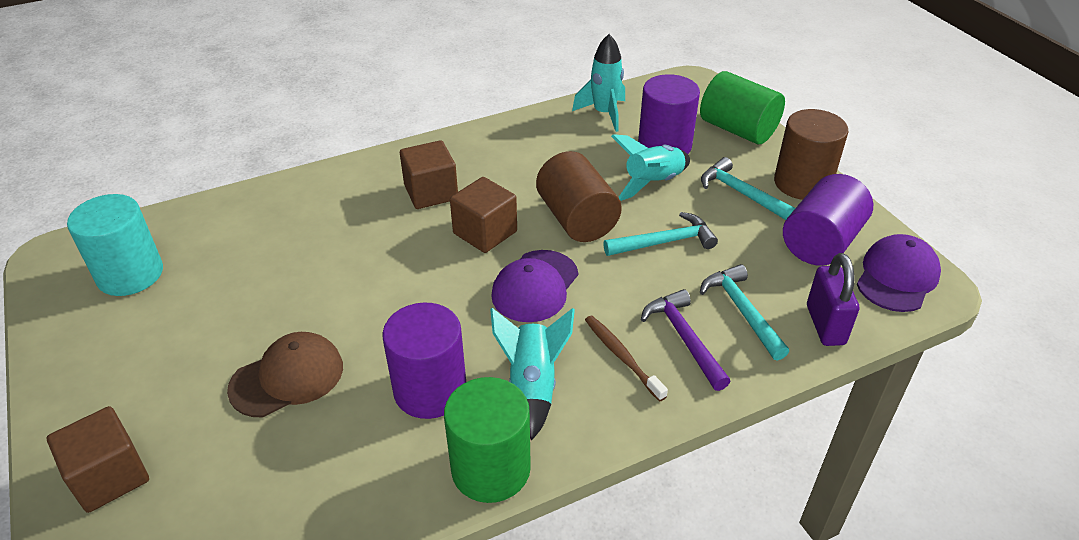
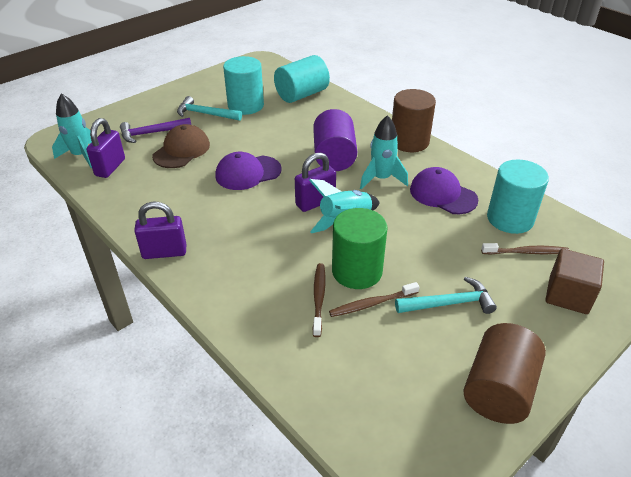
brown cube: [47,406,149,513] [400,140,458,209] [450,177,517,253] = 3 -> [545,249,604,314] = 1
brown toothbrush: [585,316,668,402] = 1 -> [313,263,325,337] [329,282,419,317] [481,243,569,254] = 3
green cylinder: [444,377,531,503] [700,71,785,144] = 2 -> [332,208,387,289] = 1
purple cylinder: [382,303,466,419] [638,74,700,154] [783,174,873,266] = 3 -> [313,109,357,171] = 1
purple padlock: [807,253,859,346] = 1 -> [86,118,125,178] [134,201,186,259] [295,152,336,212] = 3
turquoise cylinder: [67,194,163,296] = 1 -> [223,56,264,115] [274,55,330,103] [487,160,549,234] = 3
turquoise hammer: [603,212,718,256] [700,264,789,360] [701,157,795,220] = 3 -> [177,96,242,121] [395,277,497,314] = 2

